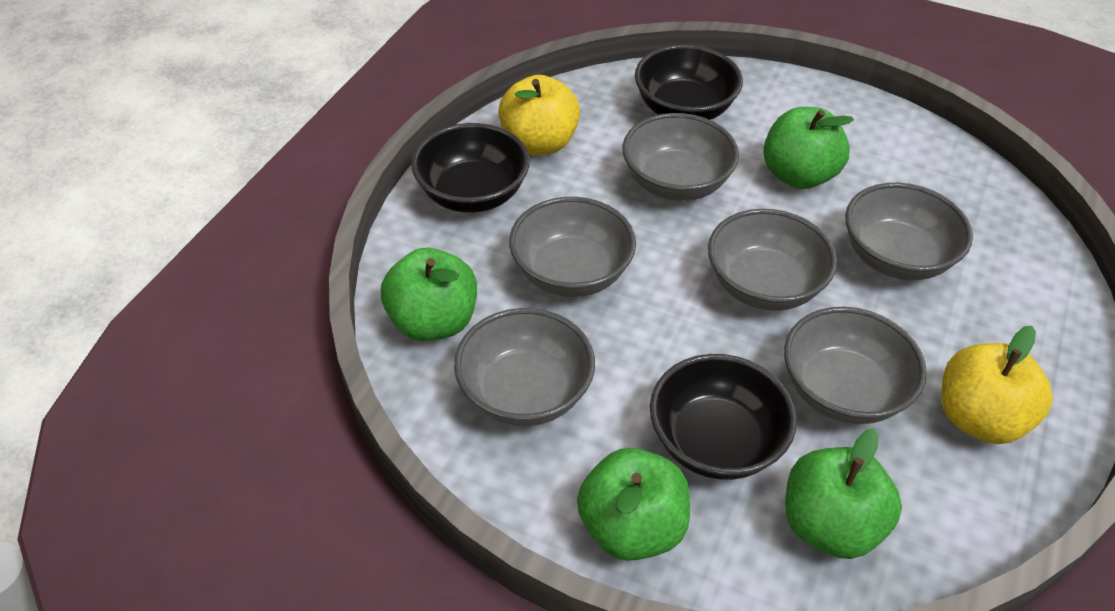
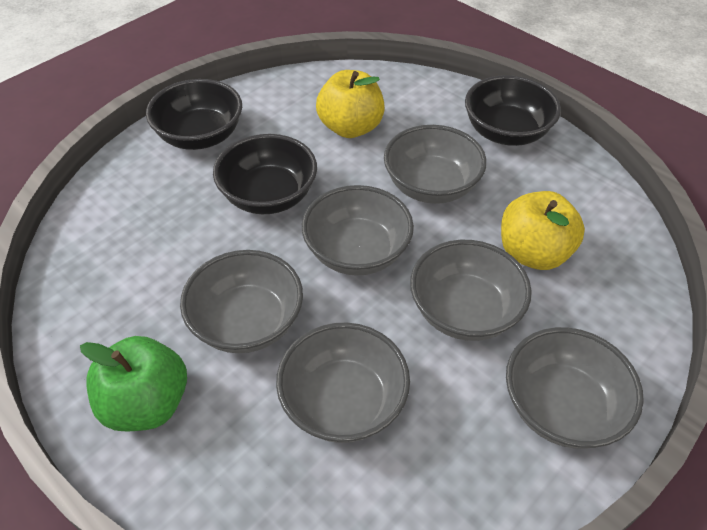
green apple: [381,248,477,341] [577,448,690,561] [763,107,854,189] [785,428,902,559] = 4 -> [80,336,187,432] = 1

